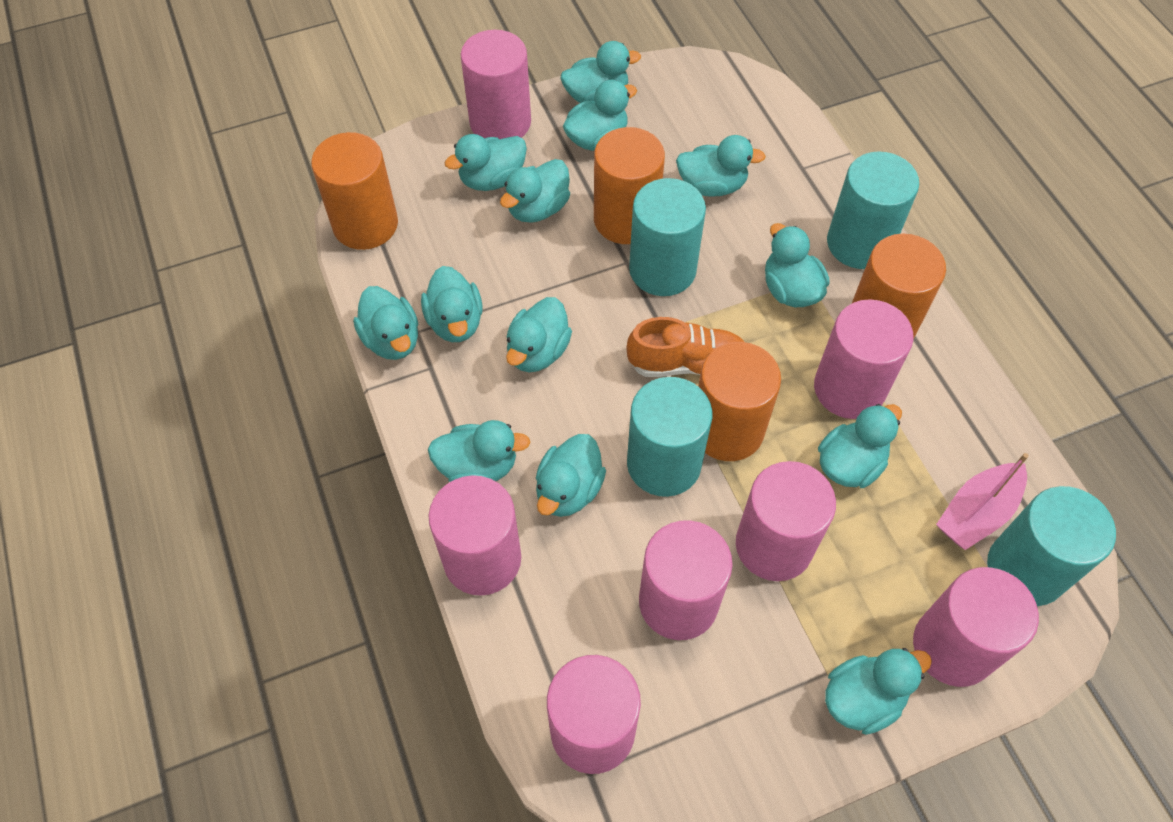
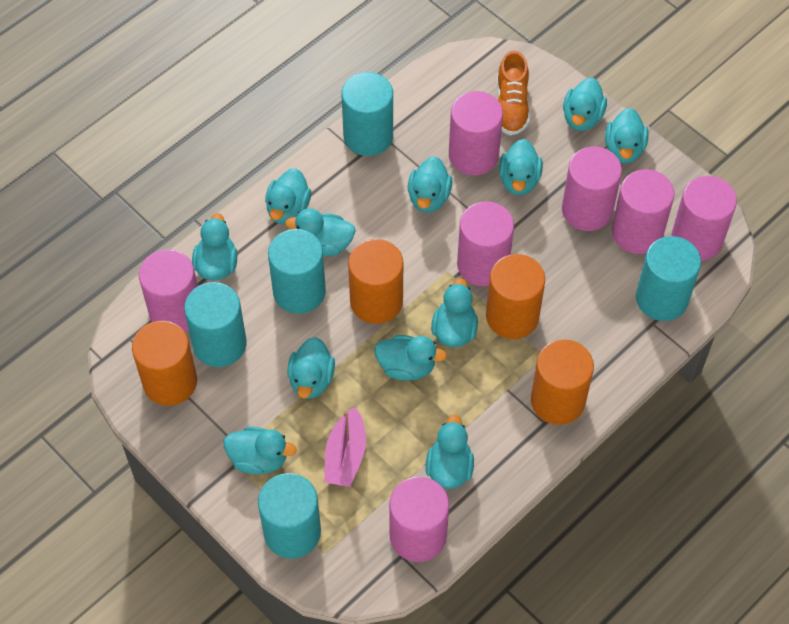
turquoise cylinder: [627,377,712,497] [629,178,706,296] [827,152,919,269] [987,486,1116,606] = 4 -> [184,282,246,367] [258,473,321,558] [268,229,326,314] [341,72,393,156] [636,236,701,321] = 5
turquoise duck: [353,286,418,360] [421,266,483,342] [428,420,530,482] [445,134,527,191] [500,159,570,223] [506,297,572,372] [536,434,606,517] [561,41,641,103] [563,80,637,151] [676,135,766,197] [765,223,830,307] [818,404,902,488] [825,648,932,735] = 13 -> [192,213,237,280] [224,427,297,474] [265,168,311,224] [285,208,356,256] [287,337,335,399] [374,335,447,380] [408,156,452,213] [425,415,474,489] [431,278,478,347] [499,139,543,195] [563,78,607,131] [605,108,648,163] = 12

